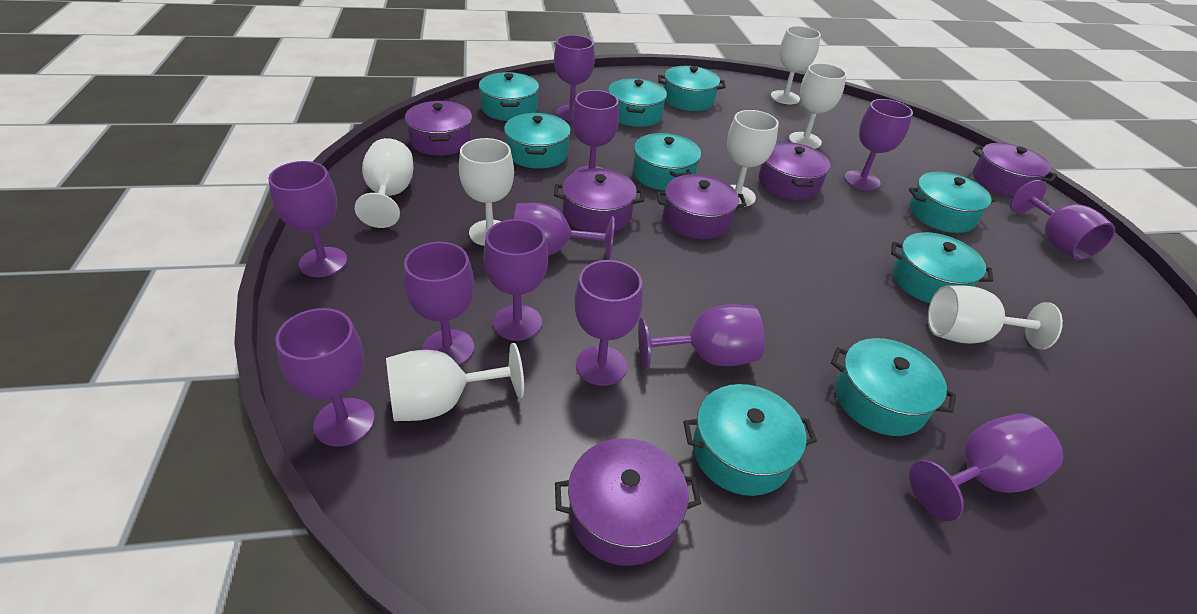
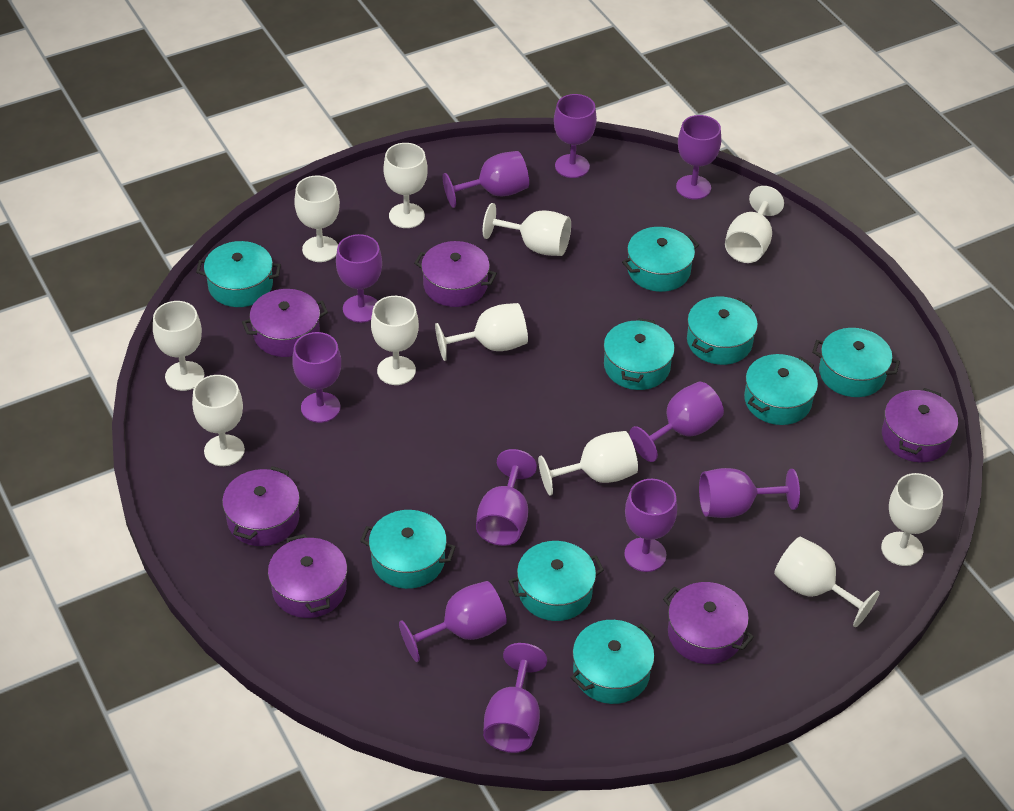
purple goblet: [268,161,348,277] [275,308,375,447] [404,242,474,366] [483,219,548,341] [514,203,615,260] [554,35,595,121] [572,90,619,172] [574,260,643,386] [638,304,765,369] [844,99,913,191] [909,414,1063,521] [1010,180,1115,260] = 12 -> [292,332,341,423] [336,234,382,323] [399,581,507,662] [443,151,529,208] [476,449,537,546] [483,643,547,753] [554,94,597,178] [624,479,677,572] [630,382,724,462] [676,115,721,200] [699,468,800,518] = 11
white goblet: [355,138,413,228] [386,343,524,421] [459,138,514,246] [727,110,779,207] [771,26,821,104] [789,63,847,149] [928,285,1063,349] = 7 -> [153,301,204,391] [192,375,245,466] [294,175,340,262] [371,296,419,385] [384,143,428,228] [435,303,528,361] [483,203,571,256] [538,431,638,496] [725,186,784,263] [774,537,880,627] [881,473,943,566] = 11

